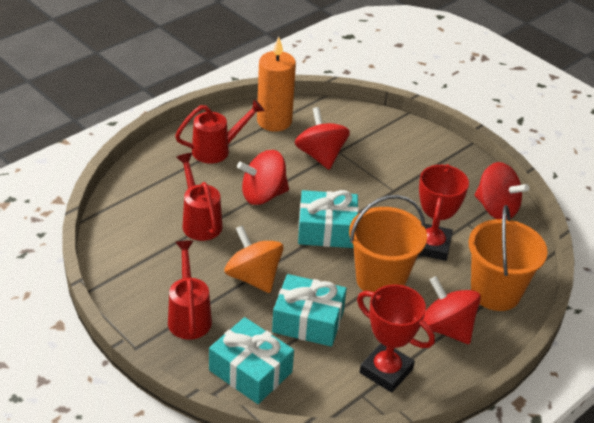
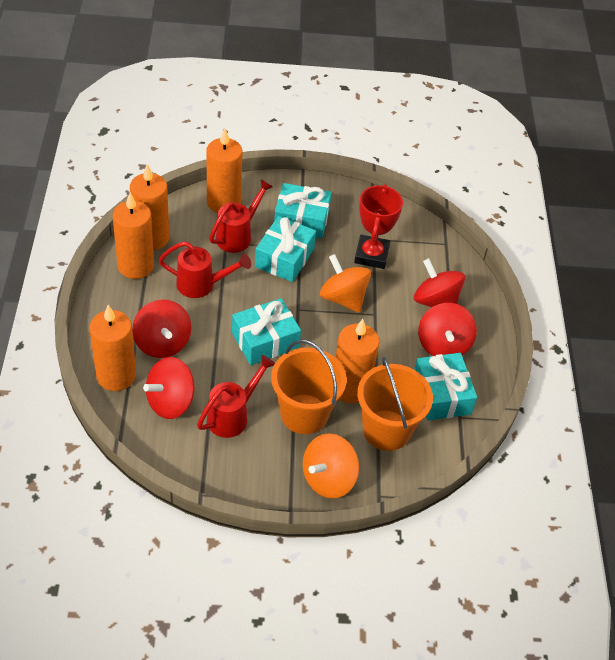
orange candle: [257,37,296,132] = 1 -> [89,305,136,391] [113,192,154,279] [130,164,169,250] [207,128,243,213] [335,319,379,403] = 5
orange spinning top: [224,225,284,293] = 1 -> [303,433,359,498] [320,254,371,313] = 2
red trophy: [357,284,435,393] [418,164,469,261] = 2 -> [354,184,403,269] = 1
turquoise gift: [209,317,294,404] [272,274,347,347] [298,190,359,248] = 3 -> [232,298,301,365] [255,216,316,282] [274,183,331,239] [414,353,477,421] = 4

